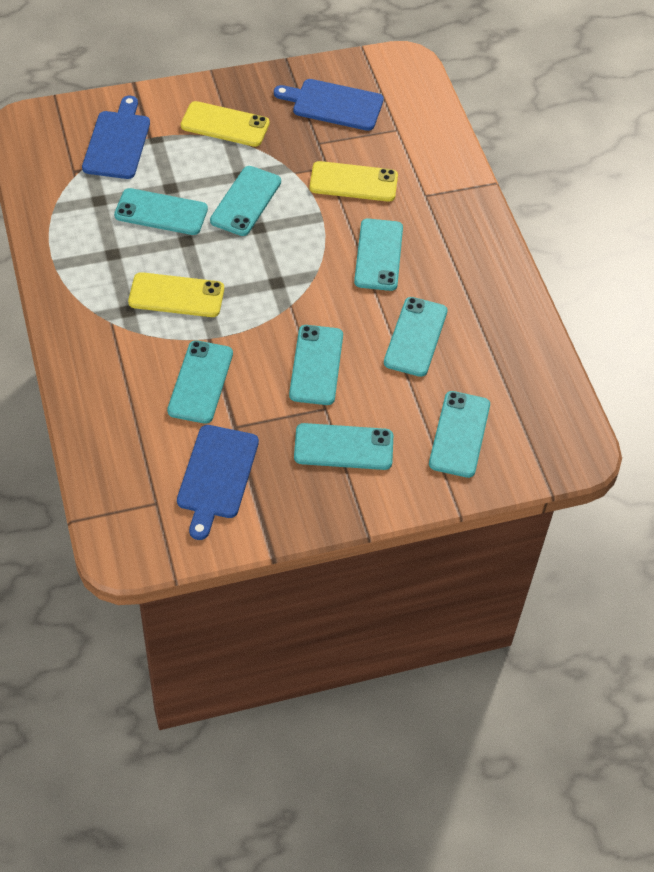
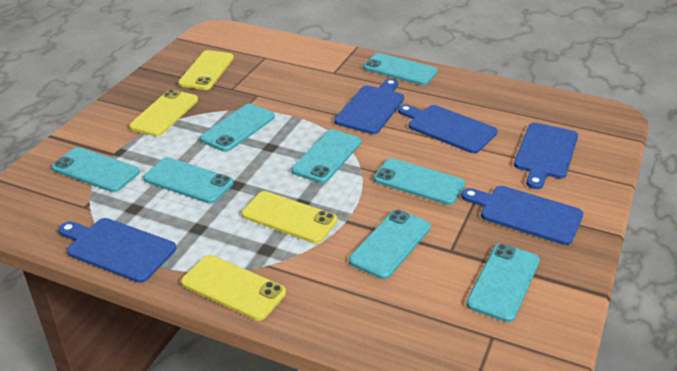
blue cutting board: [82,96,150,179] [177,425,259,540] [274,79,384,131] = 3 -> [58,218,176,283] [334,79,404,134] [398,104,498,153] [461,186,583,245] [514,123,578,189] = 5
yellow phone: [128,272,224,317] [181,101,270,147] [309,161,398,202] = 3 -> [129,89,198,136] [178,50,234,90] [181,255,286,321] [242,191,337,243] = 4

